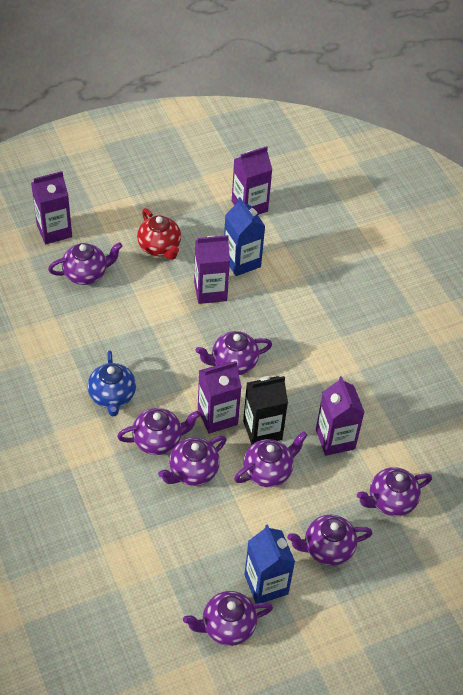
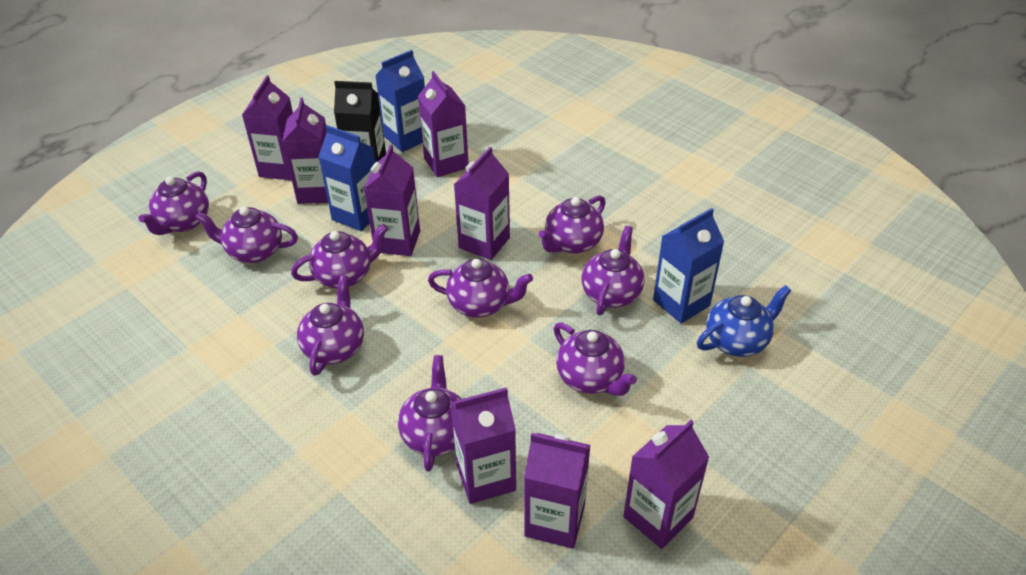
blue carton: [224,197,265,276] [244,524,295,603] = 2 -> [318,125,375,231] [375,50,425,152] [653,208,724,324] = 3
purple carton: [31,171,72,244] [194,235,230,304] [198,361,242,434] [232,146,272,215] [316,376,365,456] = 5 -> [242,75,293,180] [282,98,328,204] [364,145,420,256] [418,71,469,177] [450,387,516,504] [454,147,510,260] [524,433,590,549] [623,420,710,549] = 8
purple teapot: [48,242,122,285] [117,408,200,455] [158,436,227,486] [183,591,273,646] [196,331,272,375] [234,431,308,487] [287,515,373,566] [357,467,432,516] = 8 -> [139,171,209,235] [195,207,298,263] [291,224,388,288] [297,275,364,376] [398,355,462,472] [428,259,533,318] [538,195,606,254] [554,323,637,396] [582,226,644,315] = 9
red teapot: [137,208,181,260] = 1 -> none = 0

